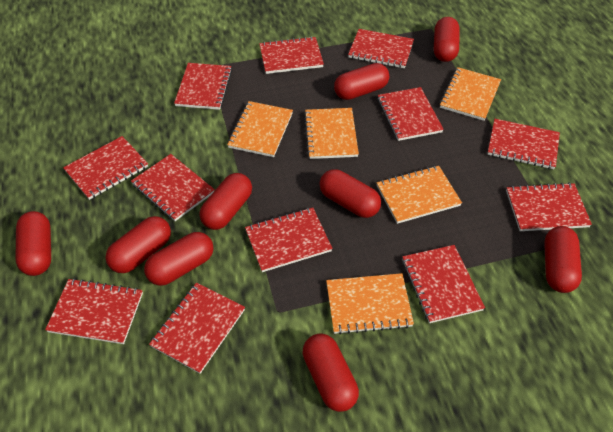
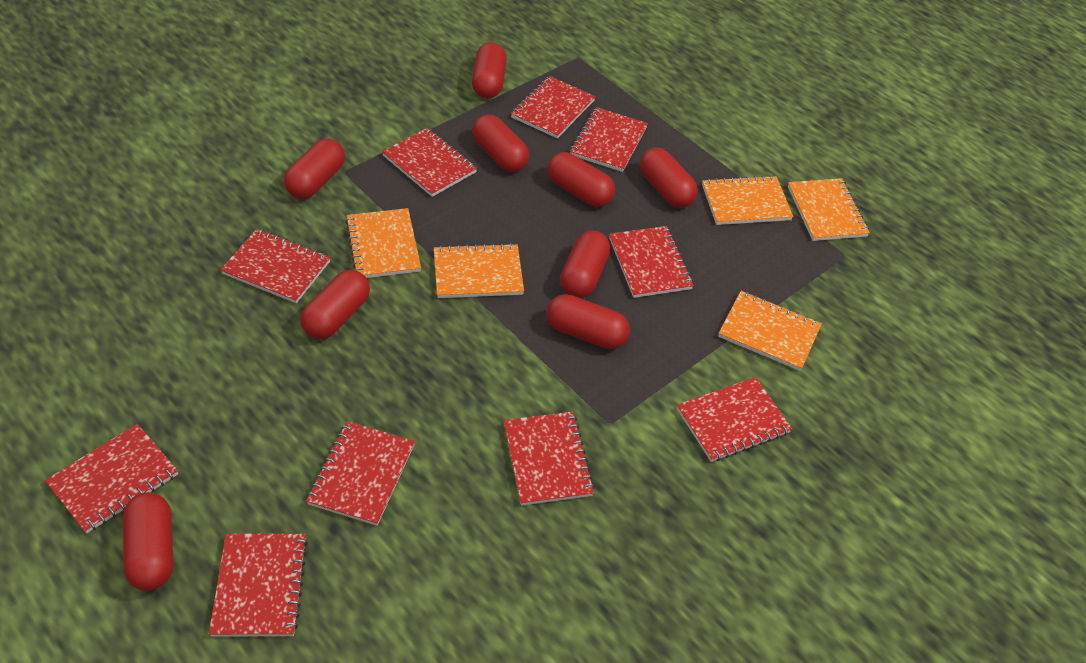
red notebook: [45,278,143,344] [63,136,148,200] [131,154,215,221] [149,282,245,374] [174,63,232,110] [245,208,332,272] [259,36,324,74] [348,29,414,68] [377,87,444,141] [402,245,485,323] [487,119,560,169] [506,182,592,231] = 12 -> [45,424,178,533] [209,533,308,637] [220,229,331,303] [306,421,415,526] [382,128,477,197] [504,412,595,506] [511,76,596,139] [570,107,648,172] [609,226,694,298] [677,377,792,462] = 10

